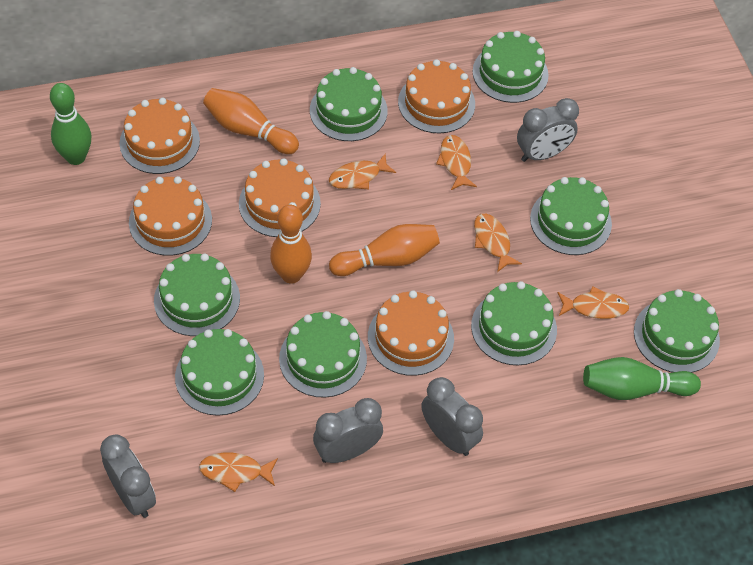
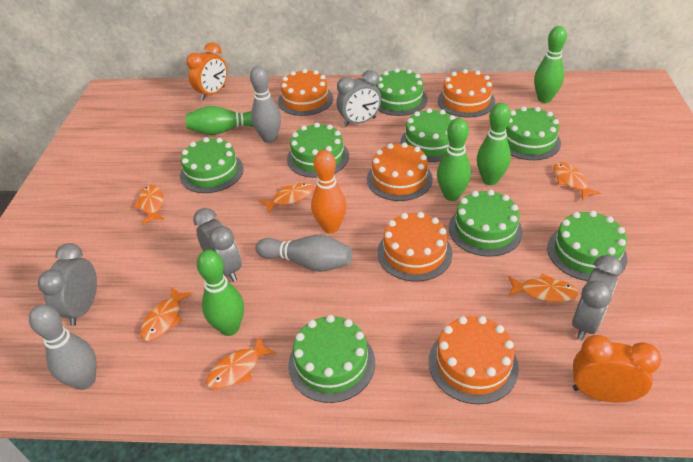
green bowling pin: [50,83,92,165] [583,357,701,400] = 2 -> [185,106,254,135] [197,250,244,336] [437,118,471,201] [477,103,511,185] [534,26,567,103] = 5
grey bowling pin: none = 0 -> [29,304,96,390] [250,66,281,143] [255,235,352,272] = 3
orange bowling pin: [203,88,299,154] [270,205,312,284] [329,224,440,276] = 3 -> [311,150,347,234] = 1
orange clock: none = 0 -> [186,42,227,100] [573,335,661,403] = 2
orange fish: [199,453,278,492] [329,154,396,189] [436,135,477,190] [474,214,522,272] [558,286,629,319] = 5 -> [134,185,165,225] [141,287,193,341] [206,336,276,389] [259,183,314,214] [508,273,578,302] [553,162,601,200] = 6

